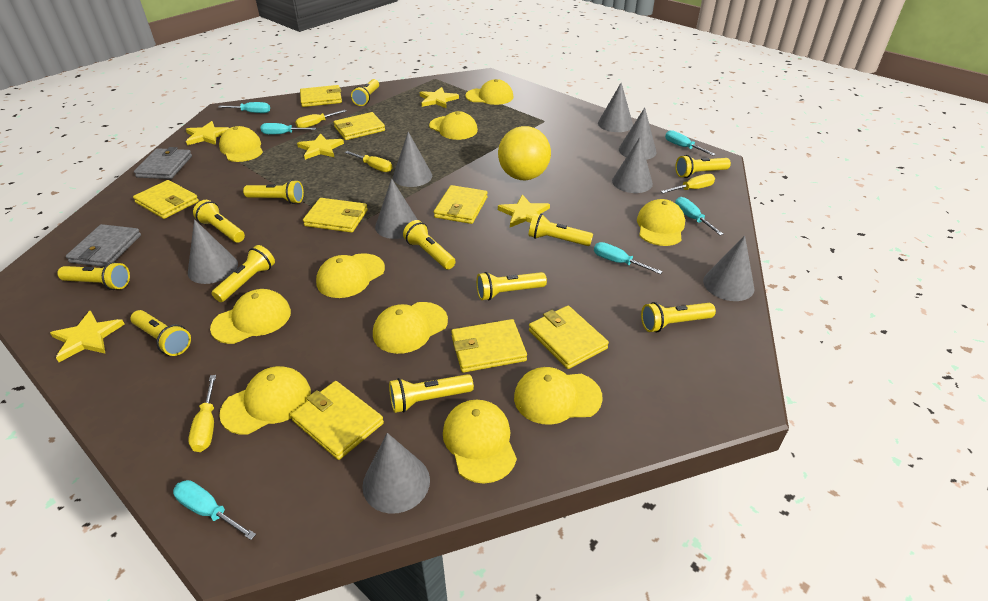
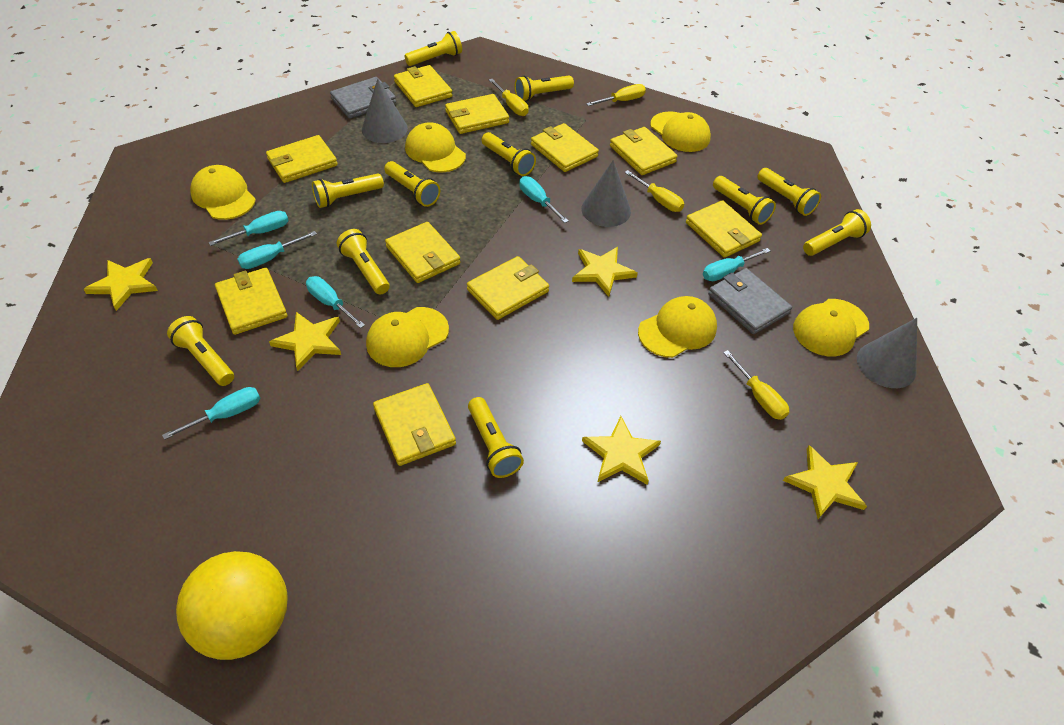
grey cone: [188,219,238,284] [362,433,430,514] [375,178,418,239] [393,132,432,187] [598,83,633,132] [612,137,653,193] [619,107,656,160] [703,235,754,301] = 8 -> [362,79,408,143] [581,160,631,227] [857,318,917,388] = 3
yellow cap: [210,289,291,344] [219,126,263,162] [219,366,311,435] [316,253,385,298] [373,302,448,354] [429,111,478,140] [443,400,517,483] [465,79,514,105] [514,367,603,425] [637,199,685,246] = 10 -> [190,165,256,220] [366,307,449,367] [405,122,466,173] [638,296,717,358] [650,111,711,152] [793,299,869,357] = 6
yellow flashlight: [57,262,130,290] [130,310,191,356] [193,200,245,242] [212,245,275,302] [243,180,304,204] [351,79,379,106] [389,374,474,413] [403,220,456,270] [476,272,547,301] [528,213,593,246] [641,302,716,332] [675,155,731,178] = 12 -> [167,316,234,386] [312,174,384,208] [337,229,390,294] [384,161,440,207] [405,31,462,66] [468,397,524,478] [482,132,536,176] [515,75,574,102] [713,176,776,225] [757,168,821,216] [803,209,871,256] = 11
yellow wallet: [133,180,199,219] [290,381,384,460] [300,85,342,107] [303,198,368,233] [334,112,385,140] [434,185,488,224] [451,319,527,373] [529,306,609,369] = 8 -> [215,268,287,335] [266,135,338,183] [373,383,456,466] [385,222,460,283] [394,65,452,107] [445,94,509,134] [467,256,549,320] [531,123,599,172] [610,127,678,175] [686,200,762,258] = 10

